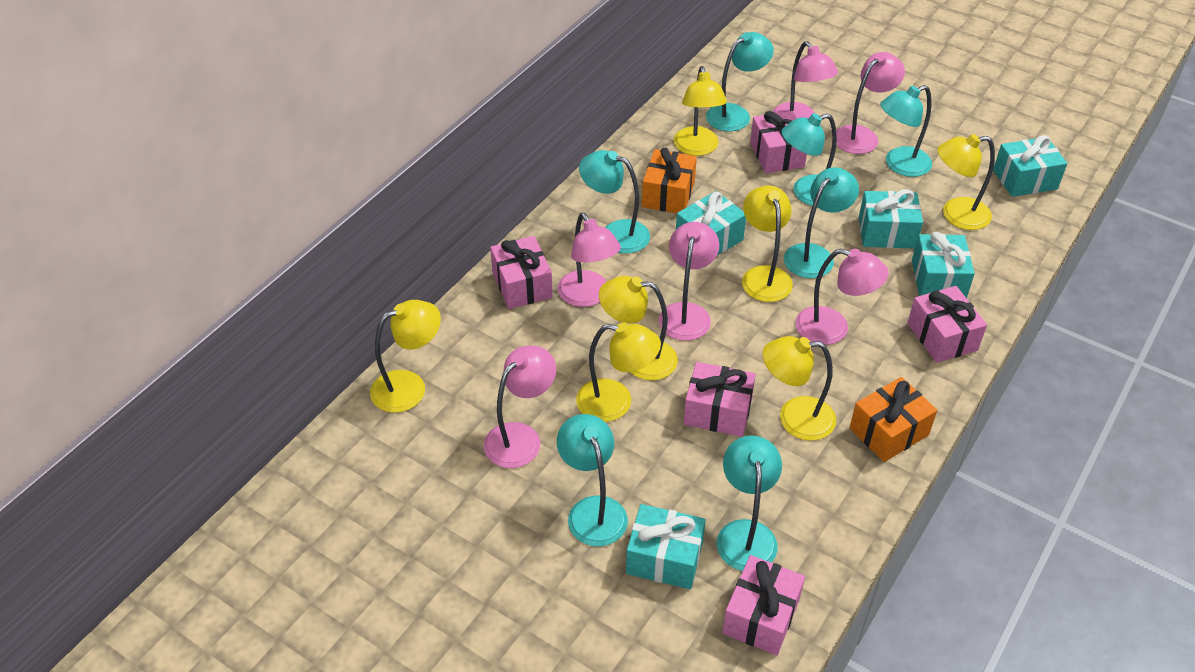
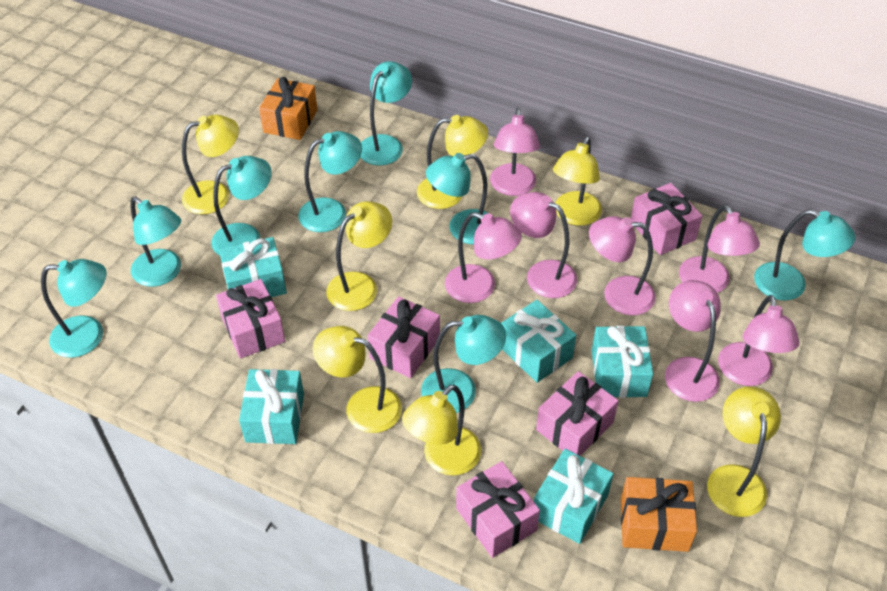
pink lamp: [483,346,556,468] [558,213,621,307] [659,222,719,341] [772,41,838,118] [795,249,889,345] [836,52,905,154] = 6 -> [445,212,522,303] [490,108,540,196] [510,192,577,298] [589,216,656,315] [665,280,721,402] [679,204,760,293] [718,295,799,386] = 7
turquoise lamp: [557,414,628,546] [579,150,650,253] [706,32,774,131] [717,435,782,571] [781,113,837,206] [784,167,859,278] [880,85,932,177] = 7 -> [41,259,107,358] [130,196,181,287] [212,156,272,256] [298,131,362,232] [360,61,412,166] [421,315,506,413] [426,153,488,245] [754,210,855,301] = 8

